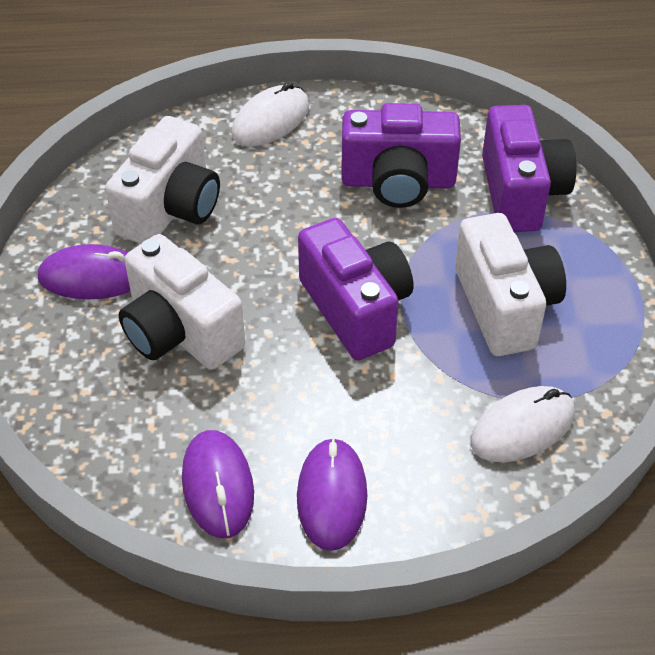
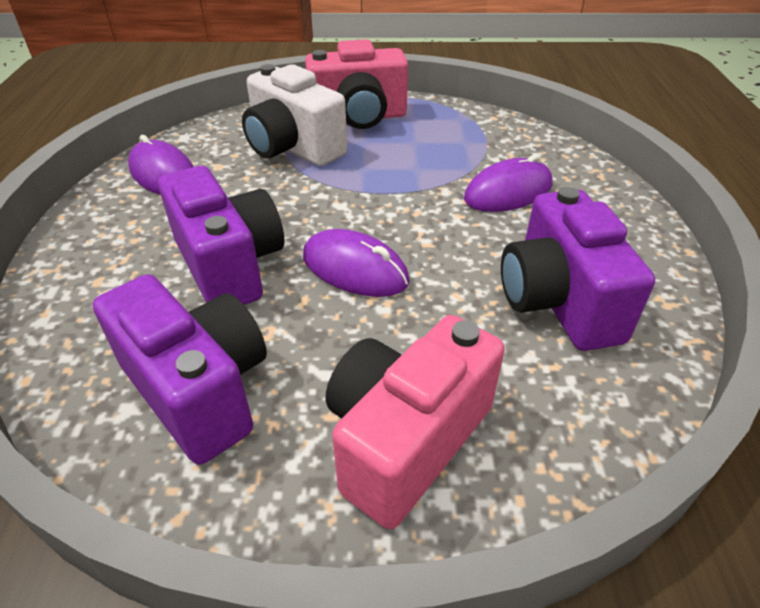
pink camera: none = 0 -> [305,39,408,129] [325,315,505,529] = 2
white camera: [105,116,220,244] [119,234,245,370] [455,213,566,356] = 3 -> [242,64,347,166] = 1
white mouse: [231,82,310,146] [471,386,575,462] = 2 -> none = 0

